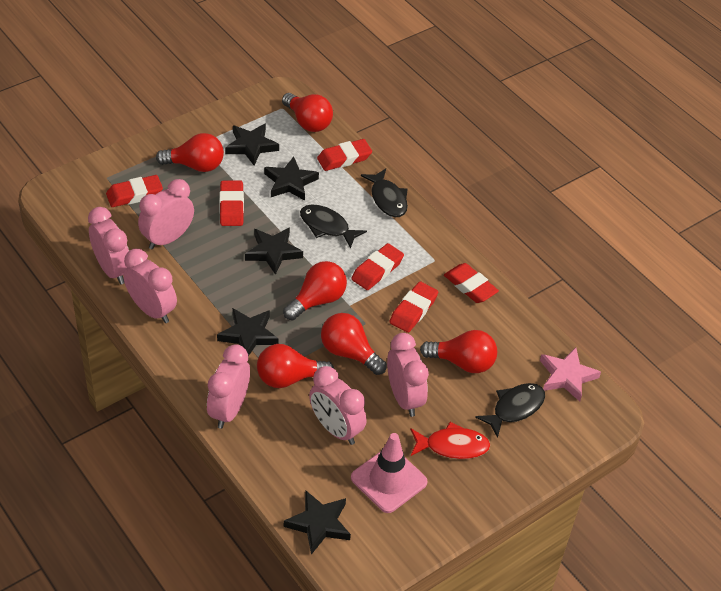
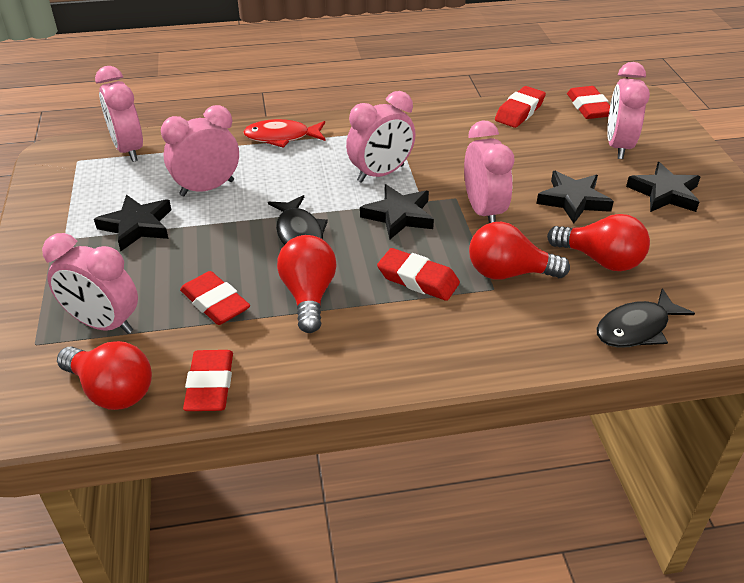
black fish: [300,204,367,249] [361,168,408,217] [475,383,545,438] = 3 -> [268,195,328,245] [596,288,695,348] = 2
black star: [217,308,278,356] [225,123,279,166] [245,227,303,275] [264,157,319,201] [284,490,351,555] = 5 -> [94,195,171,251] [360,184,434,239] [536,171,614,224] [626,162,701,212] = 4
pink star: [540,347,601,402] = 1 -> none = 0
pink traffic cone: [351,433,428,513] = 1 -> none = 0
red eraser: [106,175,163,207] [219,180,244,226] [317,139,372,171] [351,243,404,290] [389,281,438,333] [444,263,499,303] = 6 -> [180,271,250,325] [183,350,233,411] [377,248,460,301] [495,86,546,128] [567,86,610,119] = 5
red light bulb: [156,133,224,172] [257,344,334,388] [282,93,333,132] [283,261,347,321] [321,313,387,375] [420,330,497,373] = 6 -> [57,341,152,410] [277,235,337,333] [469,222,570,280] [547,214,650,271] = 4

